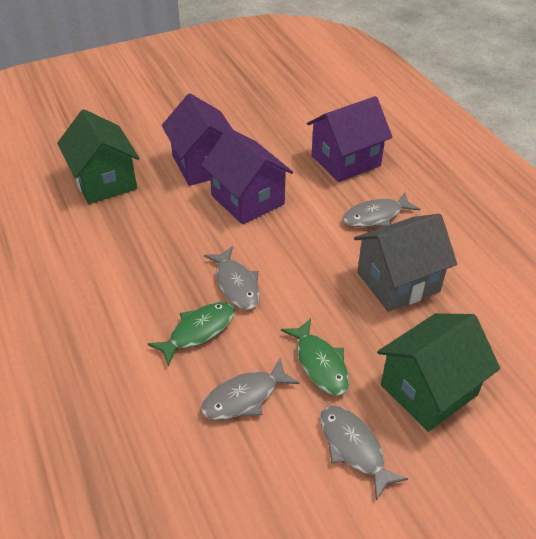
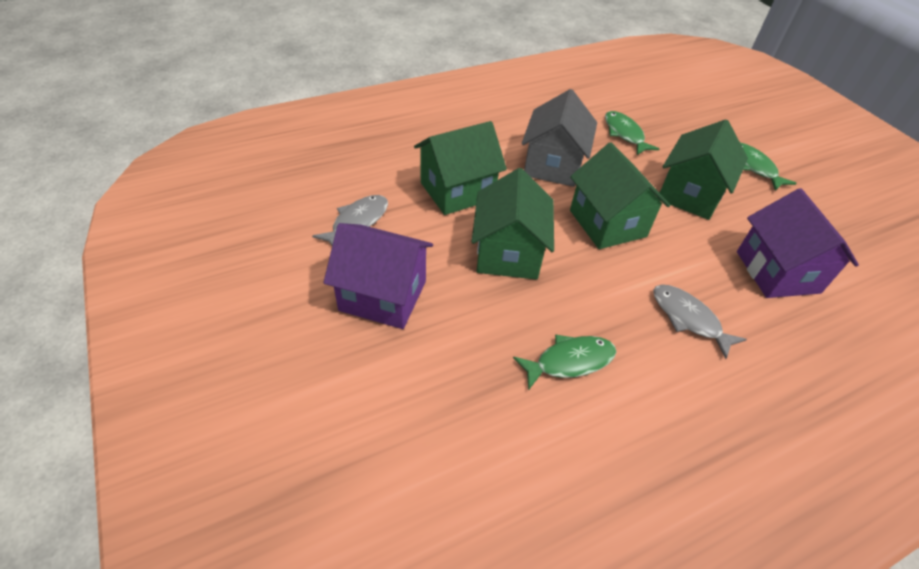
green fish: [148,302,235,366] [281,318,349,396] = 2 -> [513,334,616,391] [605,111,659,155] [740,143,796,191] = 3
green house: [57,109,140,204] [377,313,500,432] = 2 -> [414,121,507,215] [472,168,554,280] [570,142,670,249] [658,119,748,220] = 4
grey fish: [201,358,300,420] [204,246,260,310] [320,405,408,501] [343,193,420,227] = 4 -> [312,195,388,245] [653,285,747,359] = 2
purple house: [162,93,232,186] [201,128,293,225] [307,96,393,182] = 3 -> [323,223,433,329] [737,188,859,298] = 2

